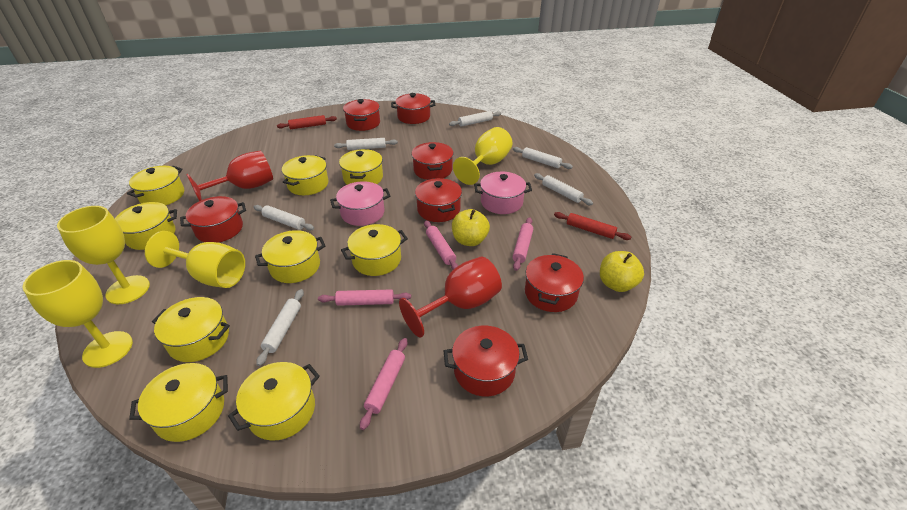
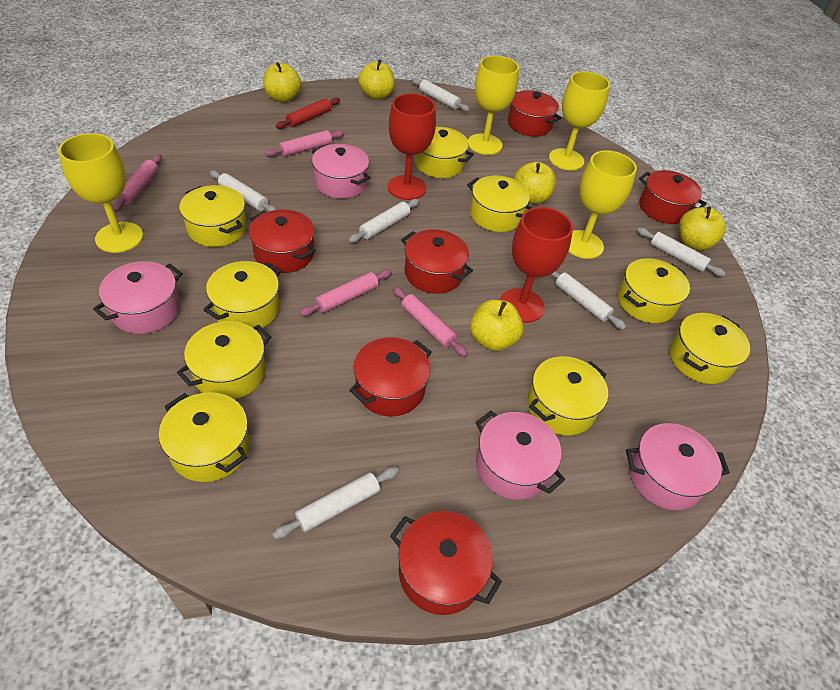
pink pot: [330,181,390,226] [474,172,532,214] = 2 -> [93,261,183,334] [312,144,371,199] [475,411,565,500] [626,423,730,510] = 4
red pot: [180,196,246,243] [343,99,380,131] [391,93,435,124] [412,142,454,180] [415,178,462,222] [444,326,528,396] [525,253,584,312] = 7 -> [249,209,316,273] [349,337,432,417] [390,511,502,615] [401,229,473,294] [508,90,561,136] [639,170,707,224] = 6
red rolling pin: [277,115,337,129] [554,212,631,240] = 2 -> [276,97,340,129] = 1
yellow apple: [452,209,490,246] [600,251,644,292] = 2 -> [263,62,301,102] [358,60,395,100] [470,300,524,351] [514,162,556,204] [679,206,726,250] = 5

